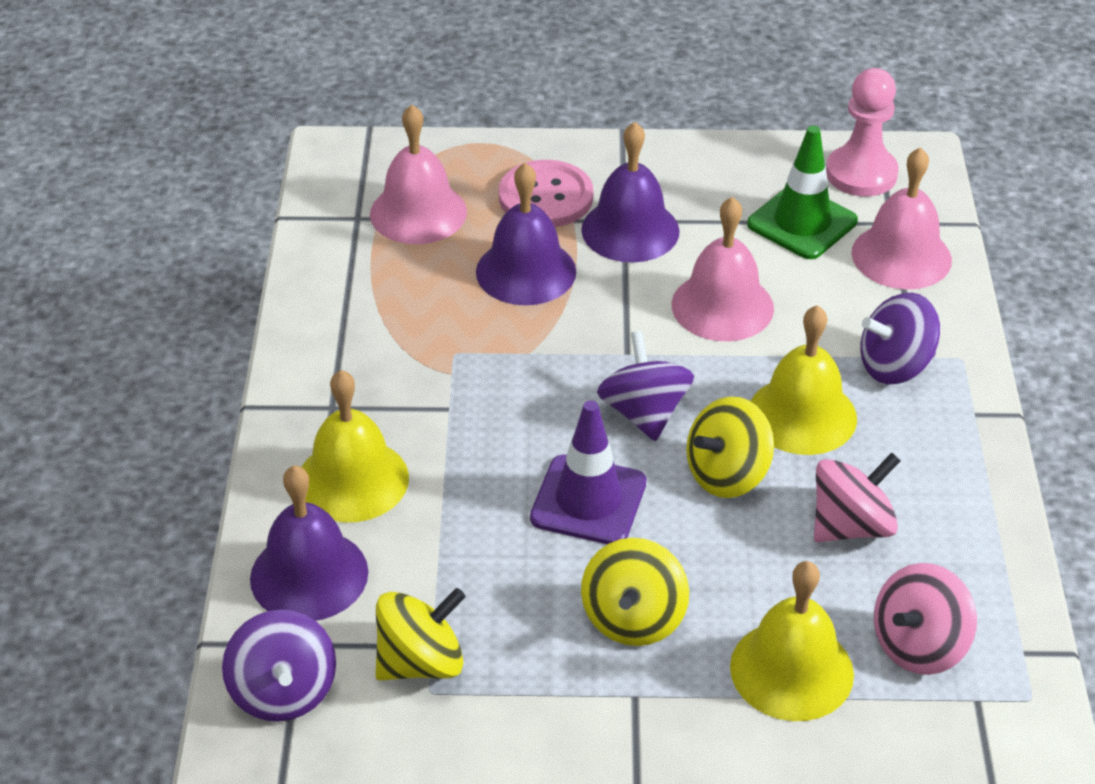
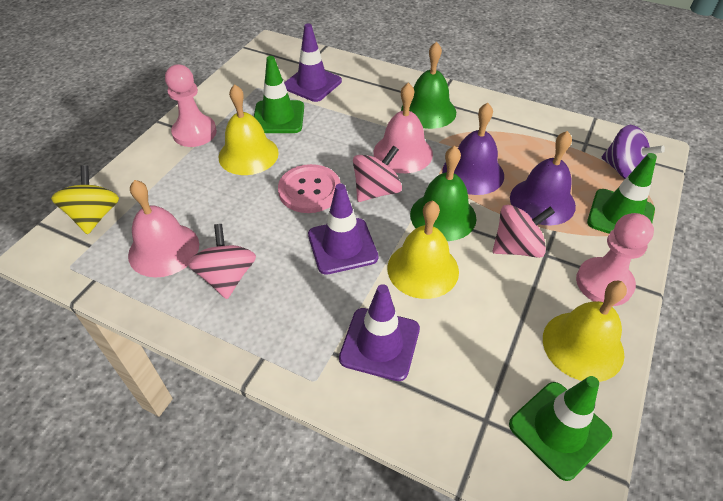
green bell: none = 0 -> [401,42,456,129] [410,146,476,241] = 2
green traffic cone: [747,126,858,259] = 1 -> [254,56,304,133] [509,376,612,481] [587,153,657,234] = 3
pink bell: [370,105,467,244] [672,197,774,341] [851,147,952,289] = 3 -> [128,180,199,278] [373,83,433,173] = 2
pink pawn: [826,68,899,197] = 1 -> [165,64,217,147] [576,213,654,306] = 2
pink spinning top: [814,453,901,542] [874,563,977,675] = 2 -> [188,224,256,299] [353,146,402,202] [493,205,555,258] = 3
purple bell: [250,465,368,621] [476,163,576,305] [581,122,679,262] = 3 -> [442,103,504,195] [510,131,576,225] = 2
purple spinning top: [222,609,336,722] [597,331,694,441] [860,293,940,384] = 3 -> [602,125,665,179] = 1
purple traffic cone: [530,400,646,544] = 1 -> [284,23,342,102] [308,183,378,275] [339,284,420,381] = 3
yellow spinning top: [375,588,466,681] [581,538,689,646] [686,397,774,498] = 3 -> [51,165,119,234] = 1

